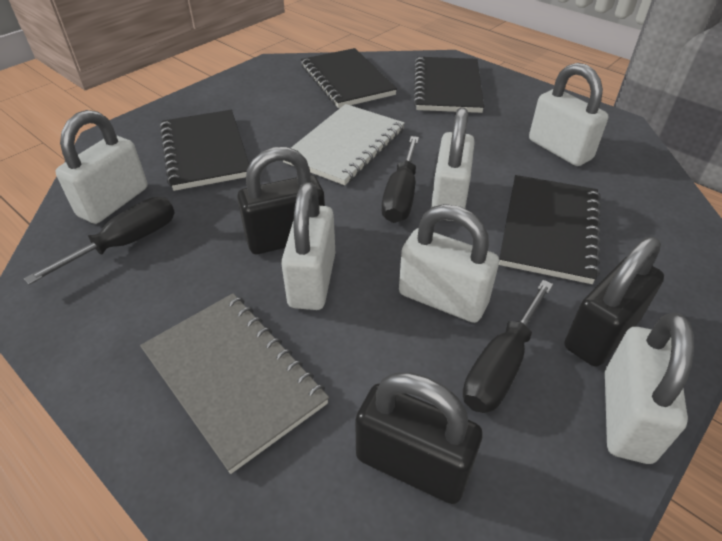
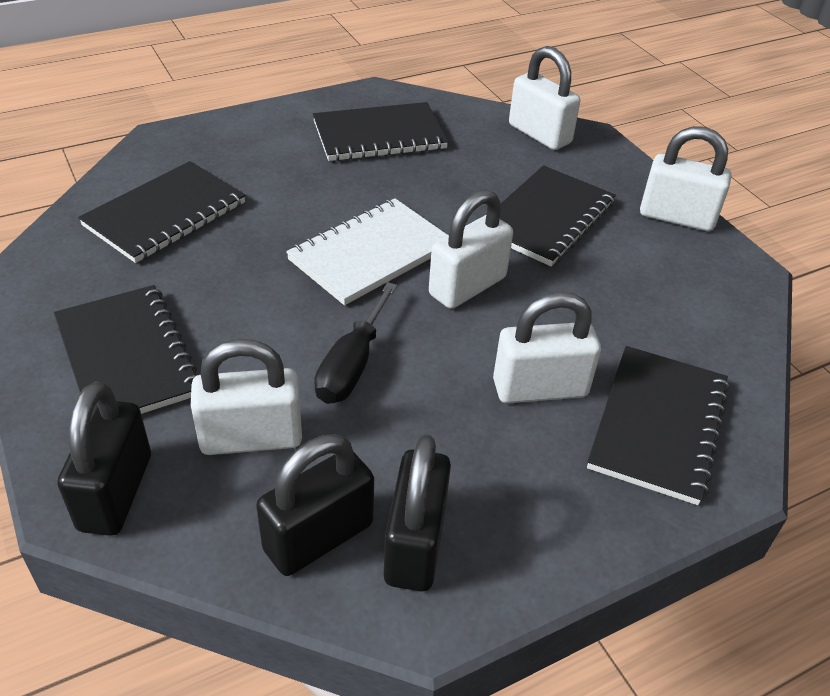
black notebook: [160,110,249,191] [301,48,397,108] [413,57,484,113] [499,175,601,284] = 4 -> [54,285,197,414] [78,161,246,263] [313,102,449,161] [500,165,616,266] [587,346,729,505] = 5
black screwdriver: [24,197,175,285] [382,136,419,223] [463,280,553,413] = 3 -> [314,282,397,404] = 1
grey notebook: [140,293,329,474] = 1 -> none = 0
white padlock: [55,110,147,224] [281,182,335,310] [399,204,499,323] [431,107,475,221] [529,63,608,166] [605,312,694,464] = 6 -> [191,339,302,455] [429,189,513,309] [493,292,601,403] [509,46,580,150] [640,126,731,231] = 5

